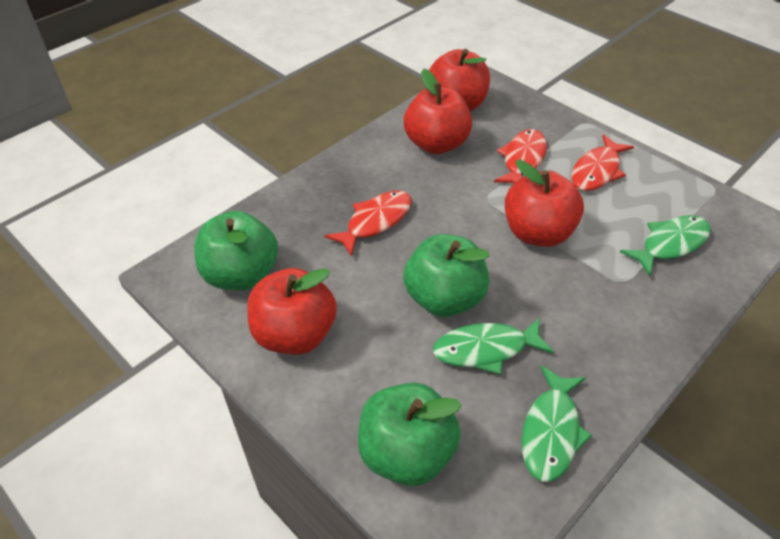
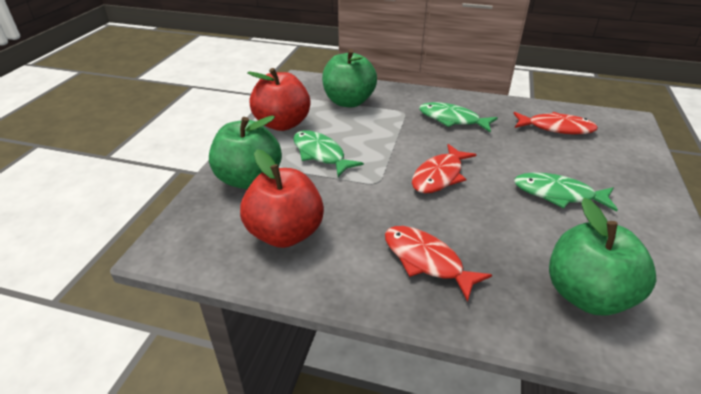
red apple: [247,268,337,355] [404,69,472,154] [429,49,490,111] [505,160,584,247] = 4 -> [240,149,324,248] [247,68,310,131] = 2

